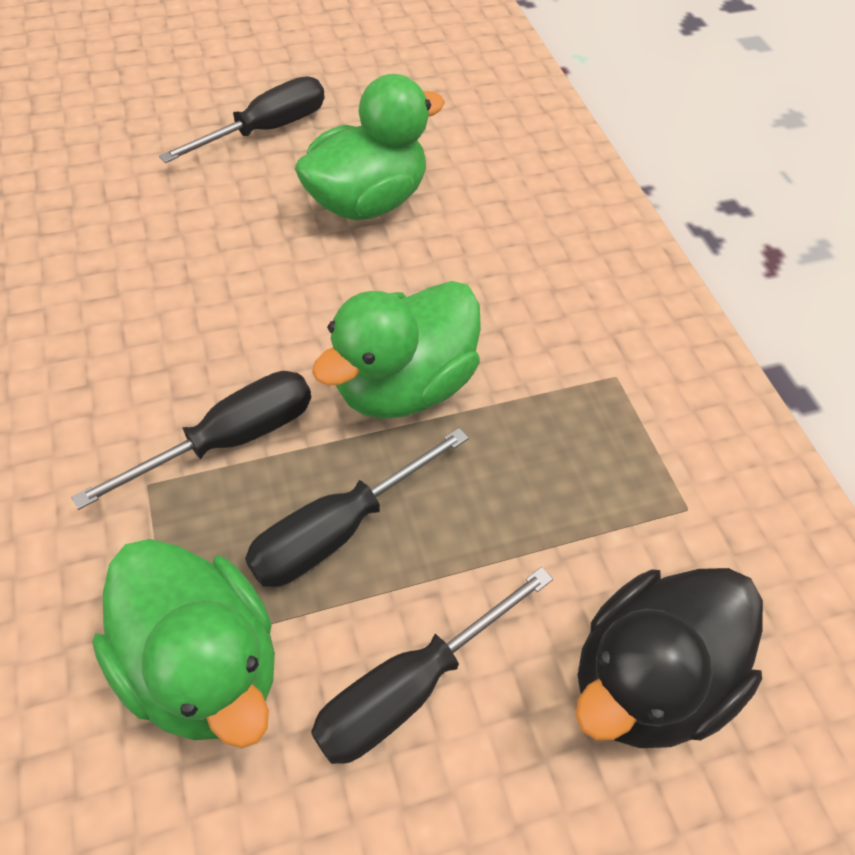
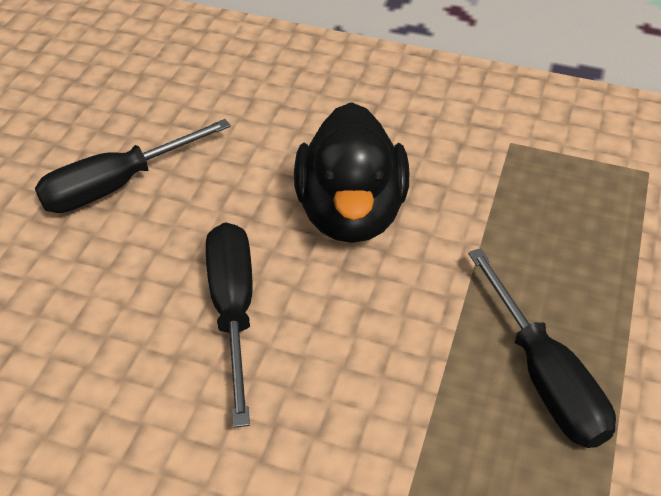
black screwdriver: [71,371,311,510] [159,76,324,163] [245,428,469,587] [311,567,553,764] = 4 -> [35,119,231,213] [206,222,252,428] [468,248,616,448] = 3
green duck: [92,539,275,748] [295,74,445,221] [312,281,481,419] = 3 -> none = 0

